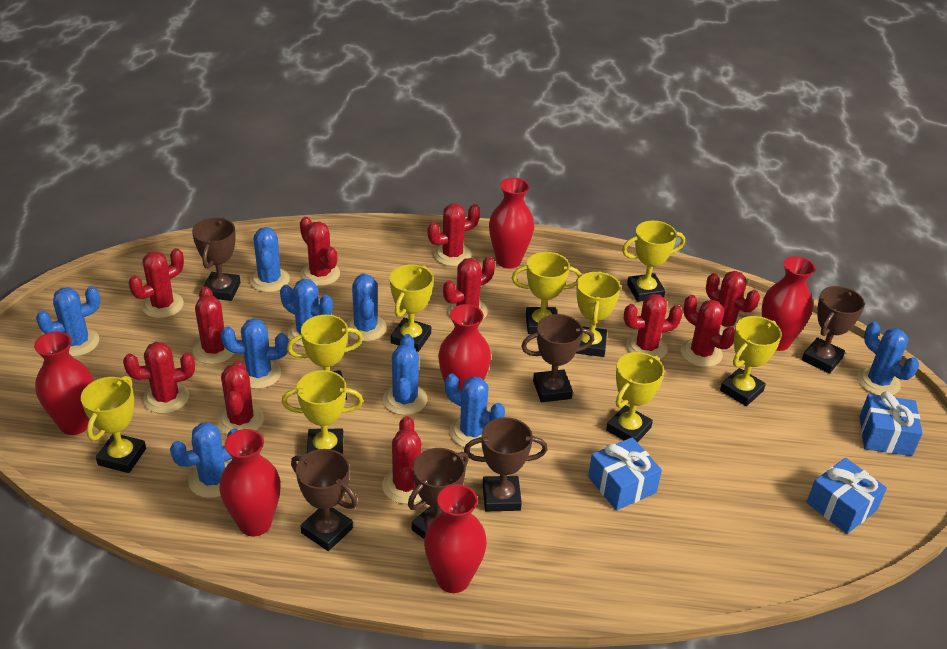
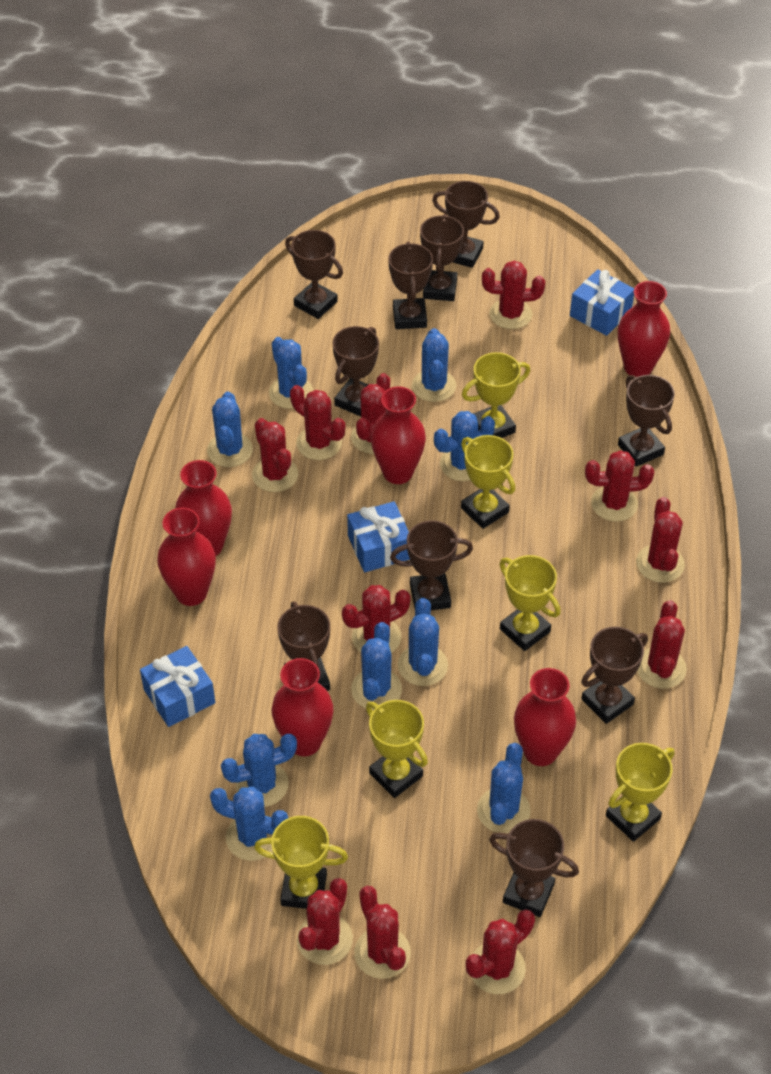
brown trophy: [192,218,241,301] [291,449,358,551] [408,448,469,539] [464,417,548,511] [521,314,594,402] [802,286,865,374] = 6 -> [277,601,330,691] [285,230,343,319] [333,326,379,417] [388,242,433,329] [390,521,473,610] [420,214,464,301] [432,181,500,268] [489,819,579,917] [581,627,648,724] [618,375,675,467] = 10
yellow trophy: [81,376,146,473] [282,370,363,454] [287,315,363,400] [390,264,434,352] [512,252,582,334] [576,271,621,357] [606,352,664,442] [622,221,685,302] [720,316,782,406] = 9 -> [254,816,348,909] [366,700,428,798] [461,435,515,529] [462,352,530,438] [499,555,561,651] [606,743,675,842] = 6

